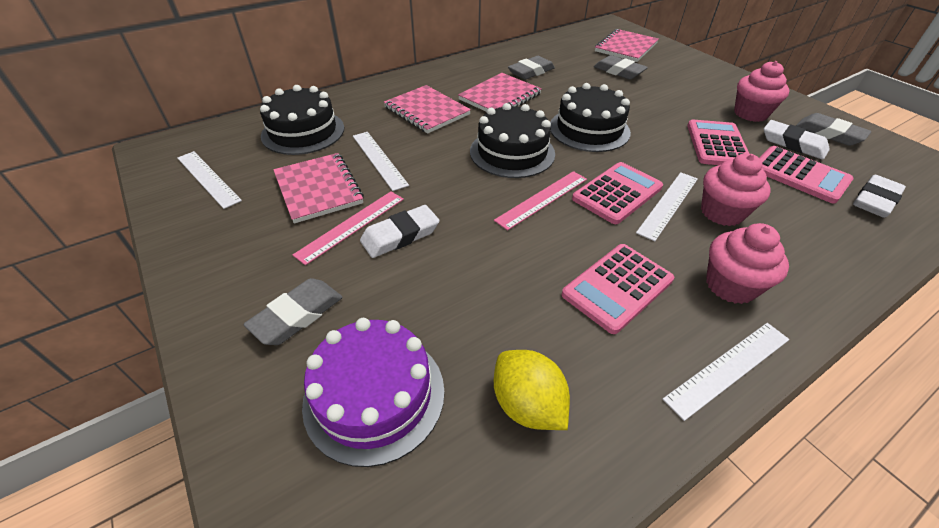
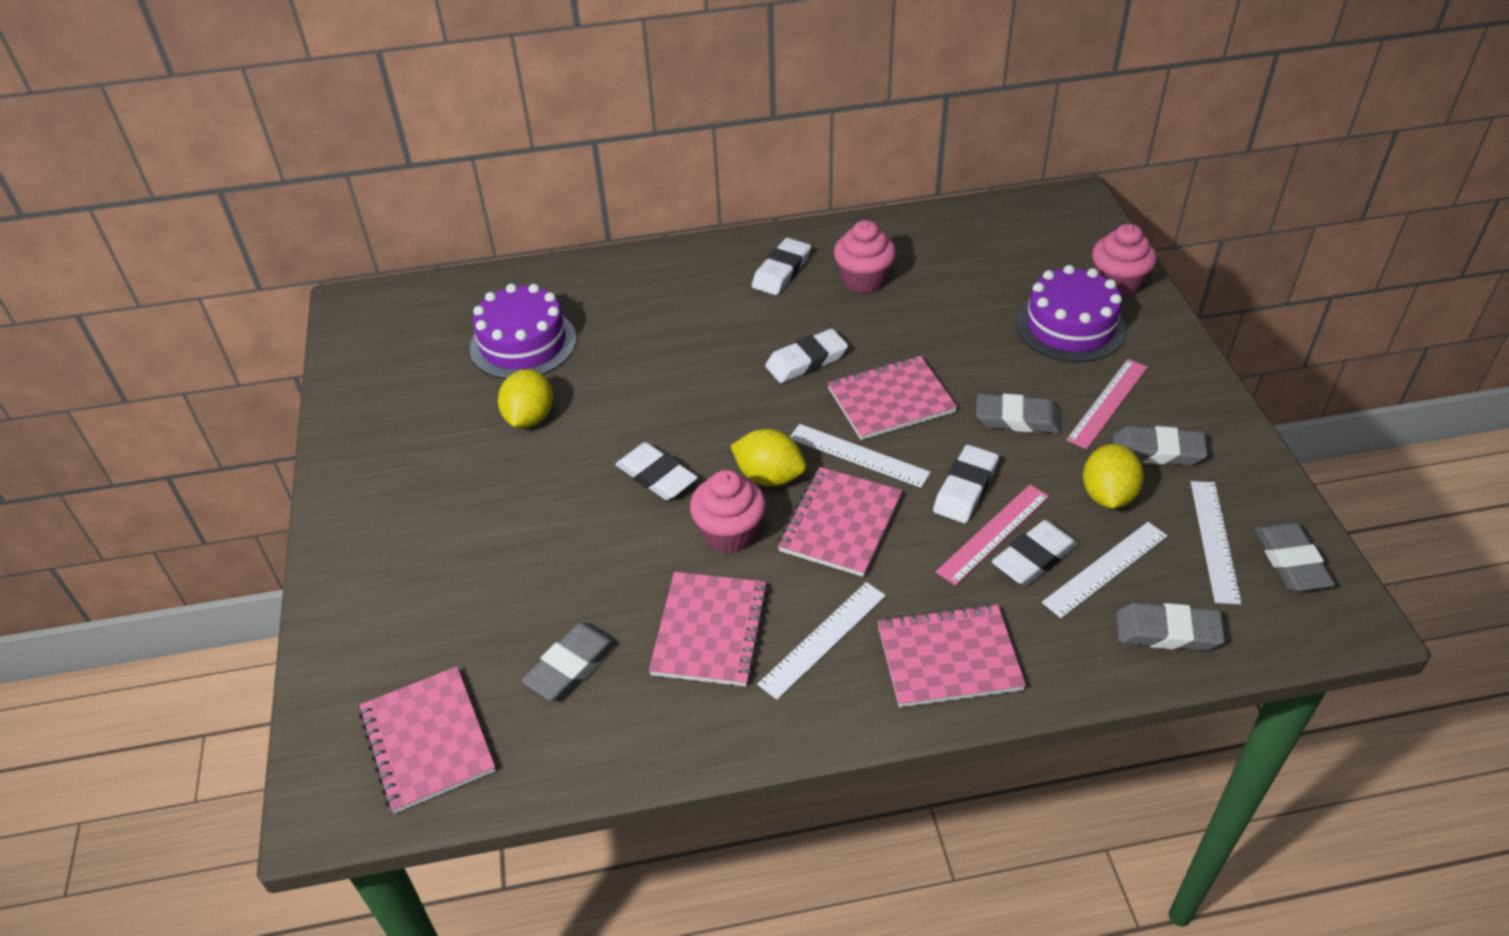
black cake: [260,85,344,155] [470,103,555,178] [550,83,631,152] = 3 -> none = 0
grey eraser: [244,278,343,345] [508,56,555,80] [594,55,648,79] [796,113,872,146] = 4 -> [521,623,618,701] [976,393,1061,433] [1113,426,1208,466] [1116,603,1225,651] [1254,522,1335,591] = 5
pink calculator: [562,244,674,334] [572,162,663,224] [687,120,749,165] [760,146,854,204] = 4 -> none = 0
pink notebook: [273,153,364,224] [384,85,471,134] [458,73,542,112] [595,29,659,62] = 4 -> [359,666,496,814] [649,572,768,686] [778,467,902,577] [828,356,957,440] [878,604,1026,707] = 5
purple cake: [302,318,445,467] = 1 -> [470,284,577,379] [1016,265,1126,362] = 2
white eraser: [360,205,440,258] [764,120,830,160] [853,175,906,218] = 3 -> [615,442,698,500] [752,238,811,295] [765,329,848,383] [933,445,999,523] [992,520,1078,586] = 5
yellow lemon: [494,350,570,430] = 1 -> [498,369,553,428] [730,429,806,486] [1083,444,1144,509] = 3

